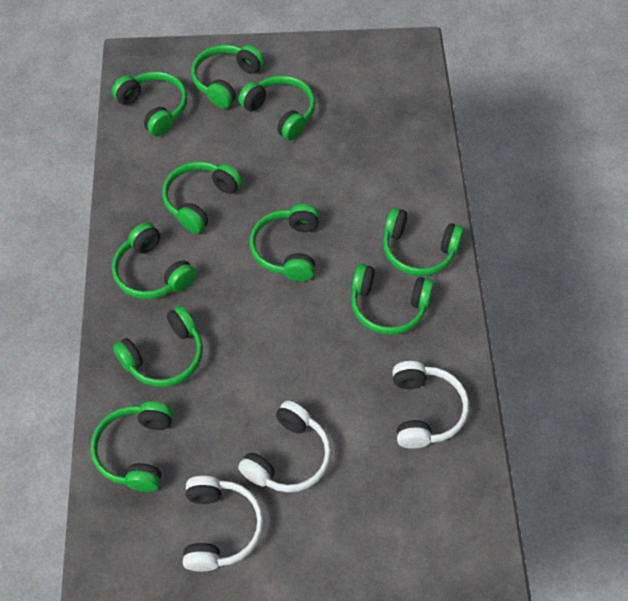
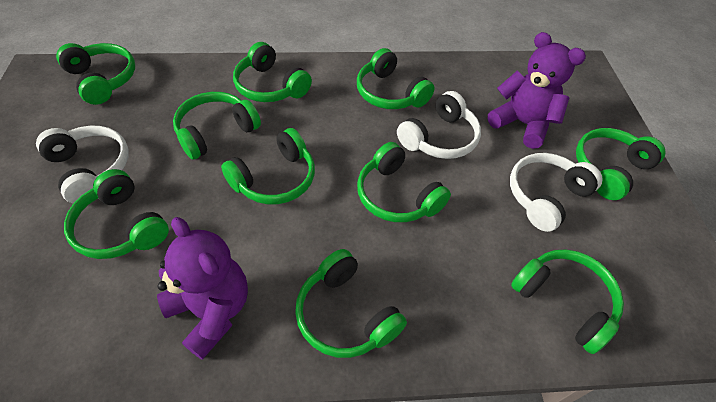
purple teddy bear: none = 0 -> [157,217,248,360] [488,32,586,149] = 2

